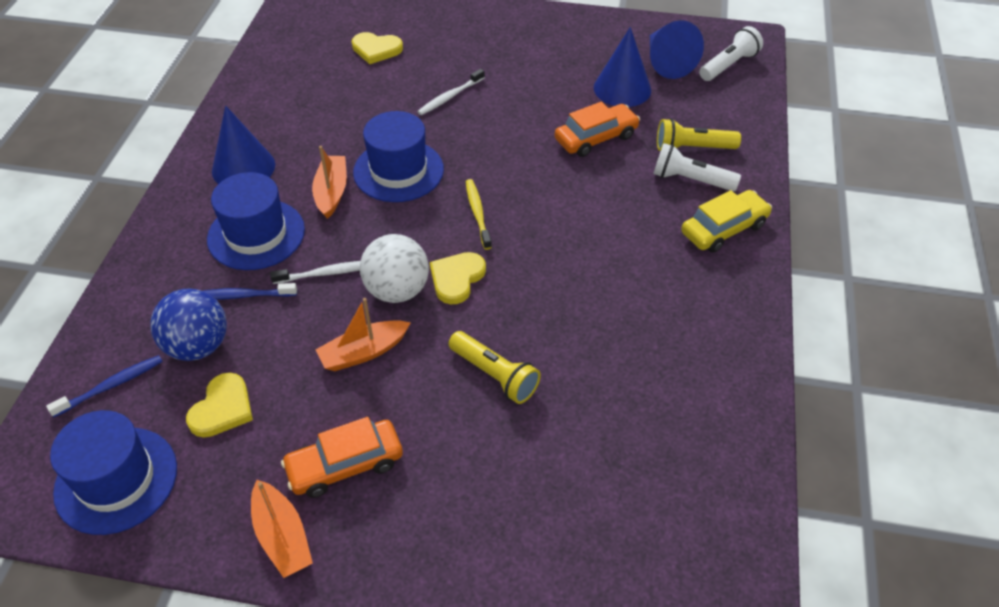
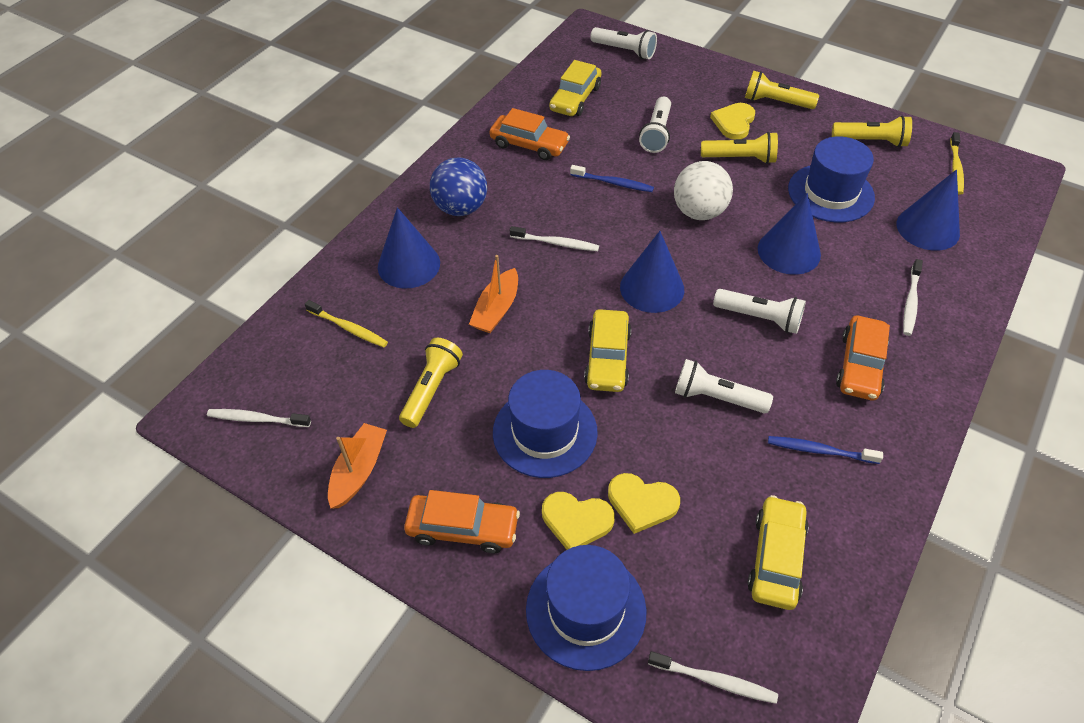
blue cone: [212,106,275,184] [594,27,651,107] [650,20,704,79] = 3 -> [378,207,440,288] [620,231,684,313] [758,193,821,275] [897,169,960,251] = 4
orange boat: [251,480,313,578] [312,146,347,219] [316,298,411,371] = 3 -> [328,423,387,508] [469,255,518,333] = 2
orange car: [281,417,403,498] [555,102,640,157] = 2 -> [404,490,520,553] [490,108,570,160] [836,316,890,401] = 3
white flashlight: [653,143,741,191] [699,26,763,81] = 2 -> [590,27,657,59] [639,96,671,153] [675,359,773,414] [713,289,806,334] = 4
white toothbrush: [270,261,360,284] [417,69,485,115] = 2 -> [207,409,311,427] [510,226,599,251] [648,651,778,704] [903,259,923,336] = 4
yellow car: [681,190,772,253] = 1 -> [549,60,601,116] [584,309,632,392] [747,495,809,610] = 3
yellow flashlight: [448,331,541,404] [657,118,741,151] = 2 -> [399,338,463,428] [701,132,778,164] [745,71,819,109] [832,116,912,147] = 4
yellow toothbrush: [466,179,492,250] = 1 -> [305,300,388,347] [950,132,964,195] = 2

